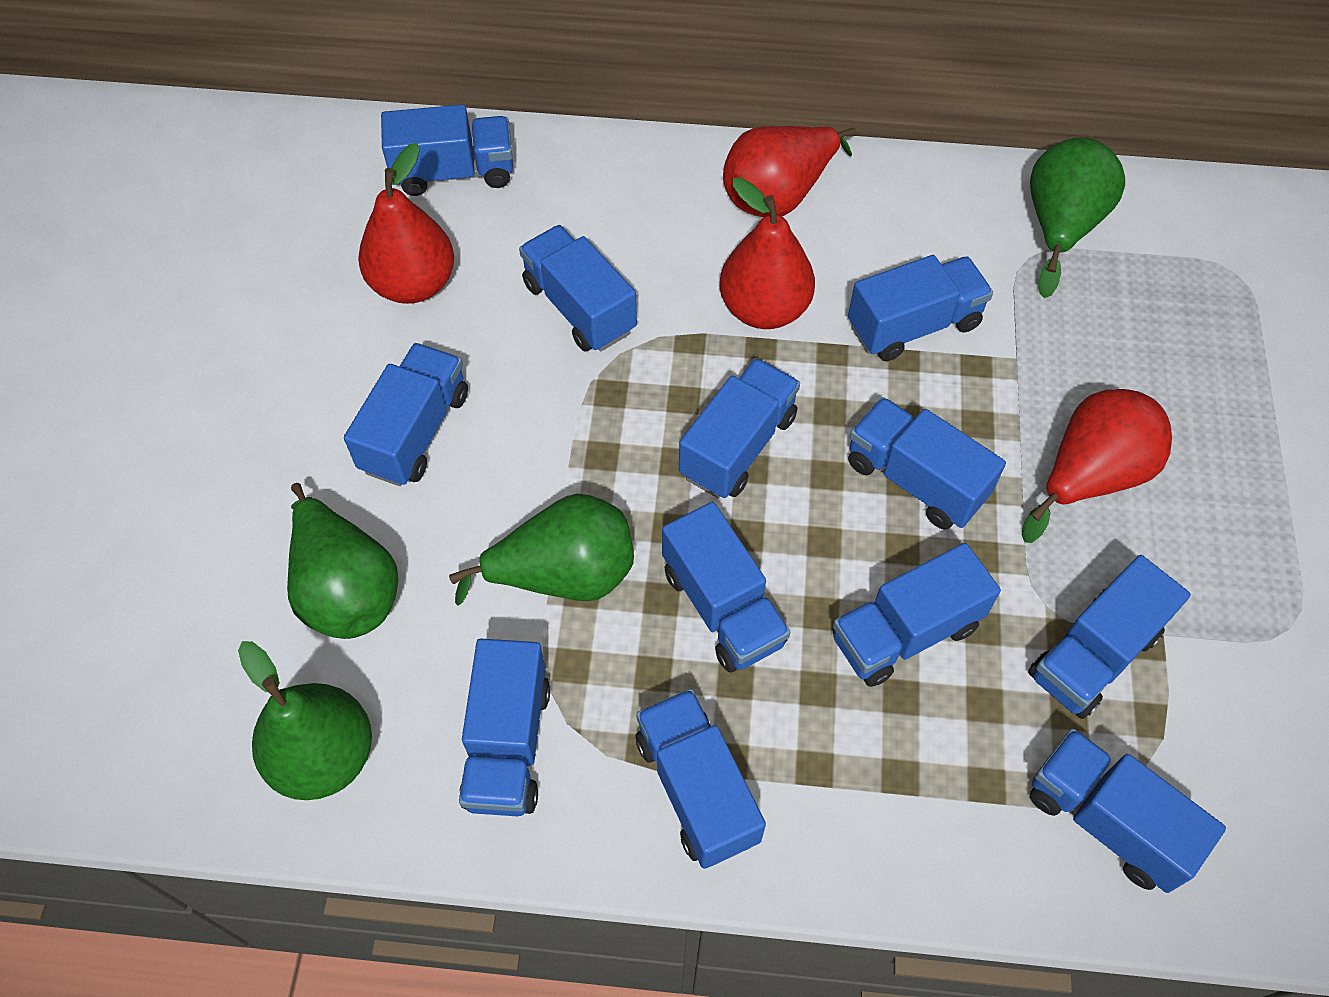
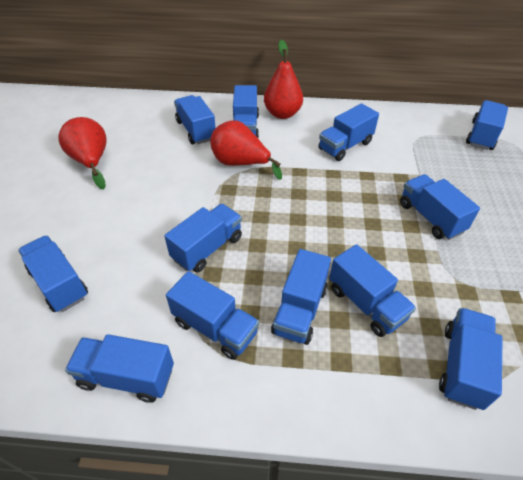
green pear: [238,641,372,800] [287,483,398,639] [449,494,634,605] [1030,137,1125,298] = 4 -> none = 0
red pear: [358,143,454,304] [719,177,815,329] [723,126,856,217] [1022,389,1172,543] = 4 -> [58,117,107,189] [210,120,282,180] [264,40,303,119] = 3

